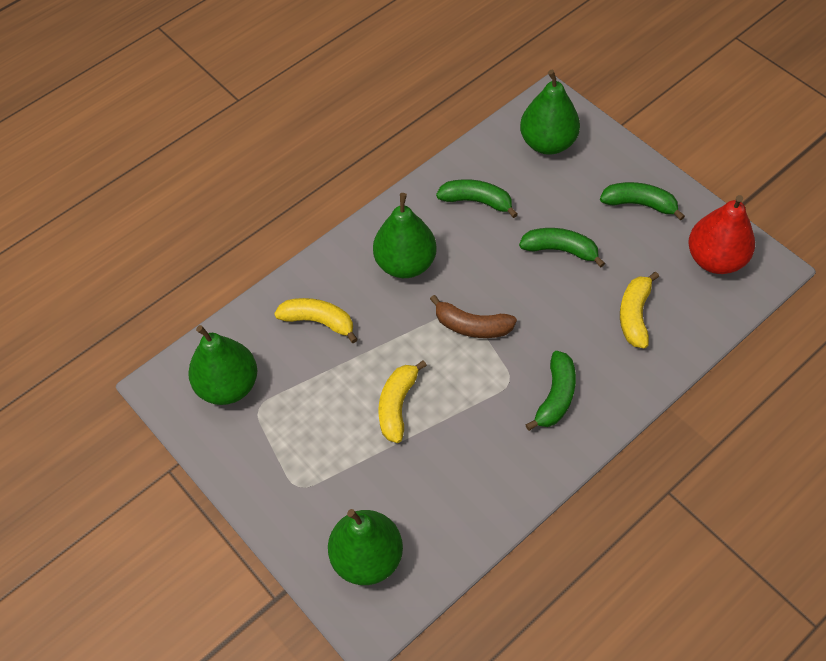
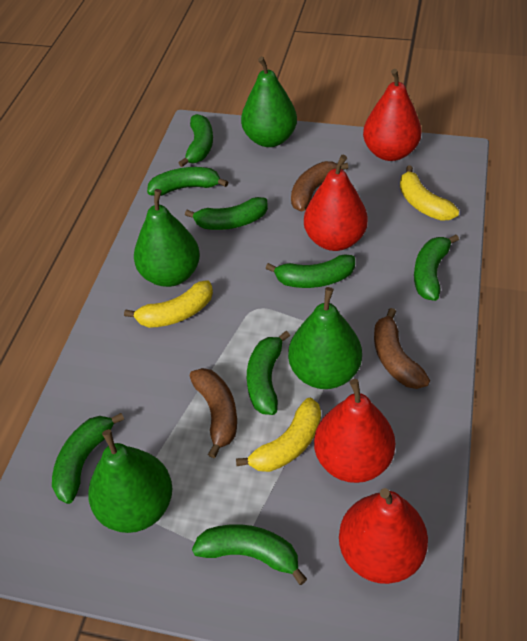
brown banana: [430,295,517,338] = 1 -> [190,368,237,458] [291,161,348,211] [374,308,430,389] = 3
green banana: [436,179,518,218] [519,228,605,267] [526,351,576,431] [600,182,685,221] = 4 -> [52,413,124,504] [147,167,228,196] [179,114,213,167] [185,197,268,230] [192,524,307,585] [247,331,290,415] [266,254,355,288] [414,235,459,301] = 8
red pear: [688,195,755,274] = 1 -> [304,155,368,251] [314,379,395,483] [339,488,428,584] [363,69,422,161] = 4

